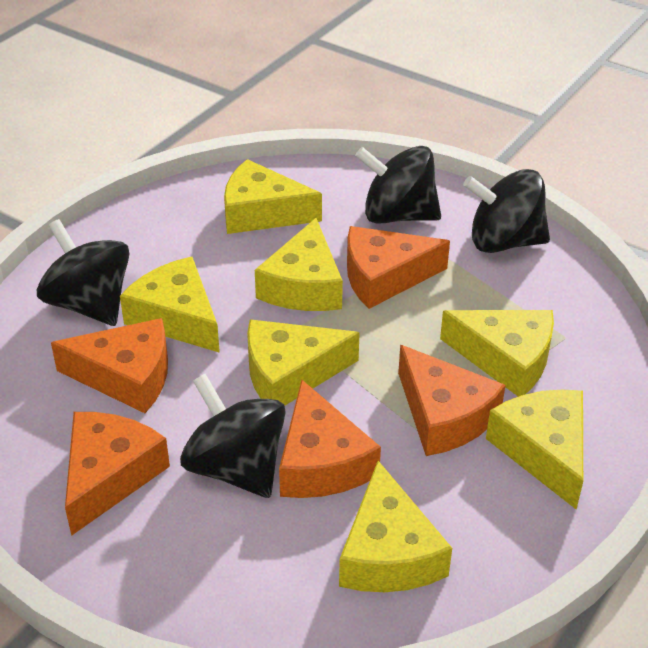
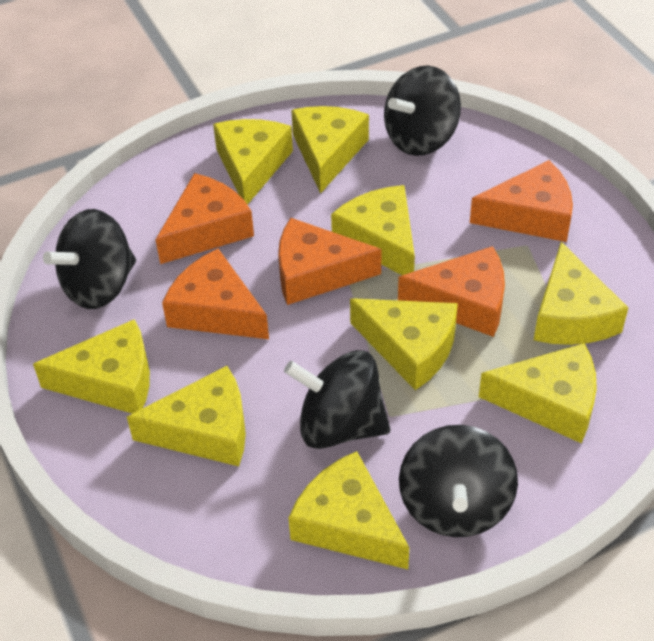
yellow cheese: [120,257,220,353] [224,159,322,234] [247,320,360,406] [255,218,343,311] [339,461,452,592] [440,310,554,397] [486,389,583,509] = 7 -> [33,319,150,414] [127,366,246,466] [213,119,293,205] [288,451,409,569] [291,106,369,194] [331,185,415,275] [350,298,458,390] [479,343,597,443] [534,242,628,345] = 9

